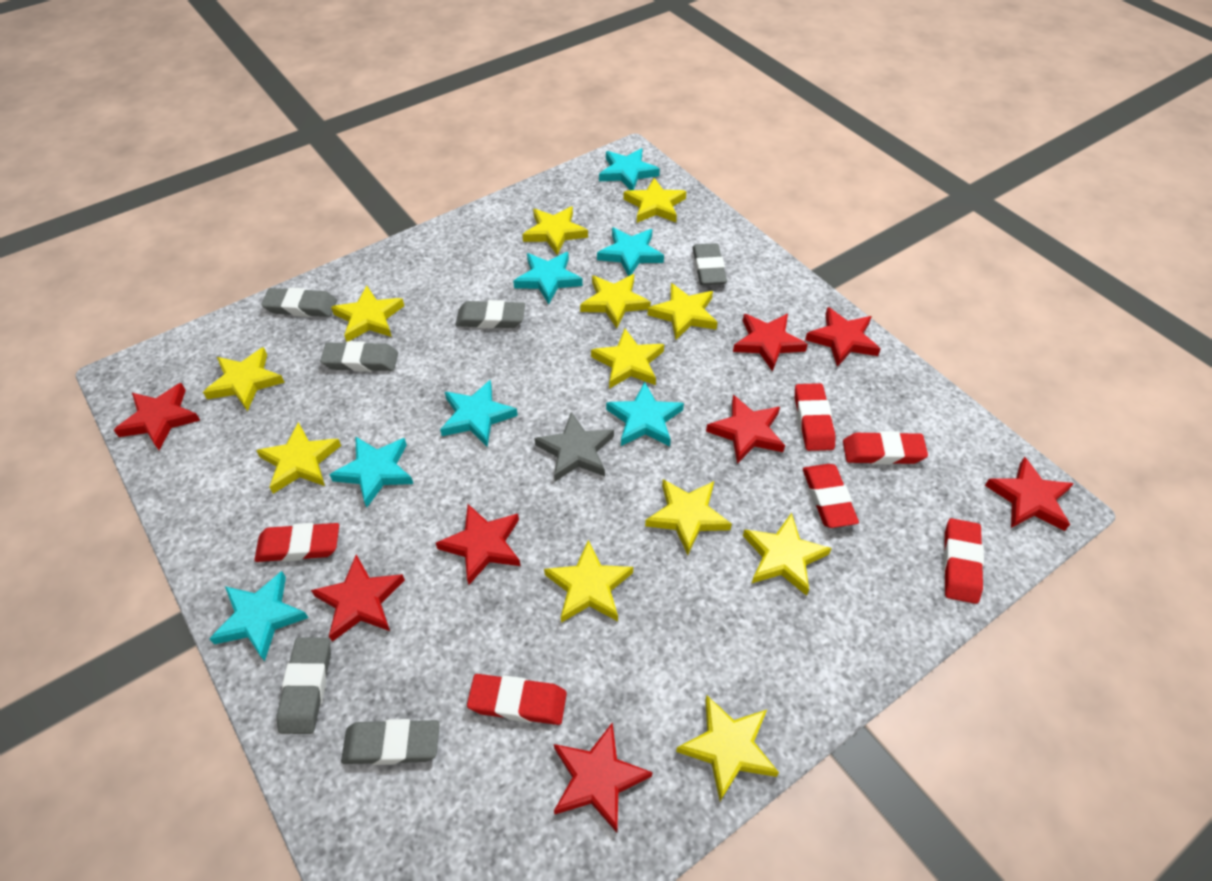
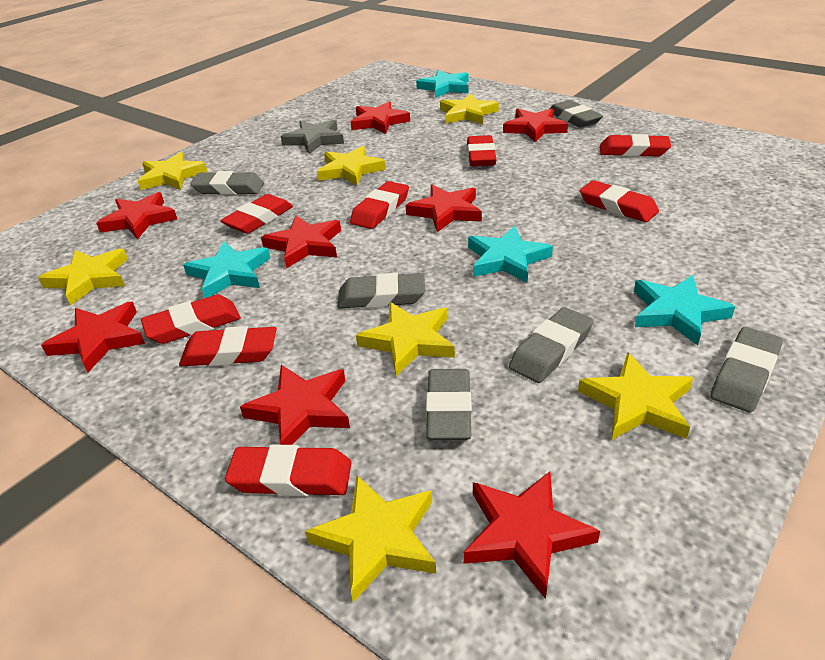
red eraser: [254,523,339,562] [467,674,567,725] [795,383,836,451] [803,464,859,528] [843,431,928,465] [943,518,984,604] = 6 -> [141,295,241,344] [179,326,277,366] [220,194,293,234] [225,445,351,497] [350,181,409,229] [467,135,497,167] [580,180,659,222] [600,134,671,157] = 8
turquoise star: [209,571,308,661] [329,436,413,507] [440,380,518,447] [513,252,583,304] [597,227,664,276] [599,148,660,190] [606,382,684,446] = 7 -> [183,241,270,298] [416,70,469,98] [468,226,553,283] [634,275,735,345] = 4
yellow star: [203,347,285,411] [256,422,341,494] [331,286,404,342] [522,206,588,255] [544,540,633,623] [580,274,651,328] [591,329,664,389] [624,178,687,223] [645,479,732,555] [648,283,718,340] [676,696,779,801] [743,513,832,596] = 12 -> [38,248,128,306] [138,152,207,190] [305,475,436,603] [317,146,386,186] [356,302,455,376] [440,93,499,124] [578,352,693,440] = 7

